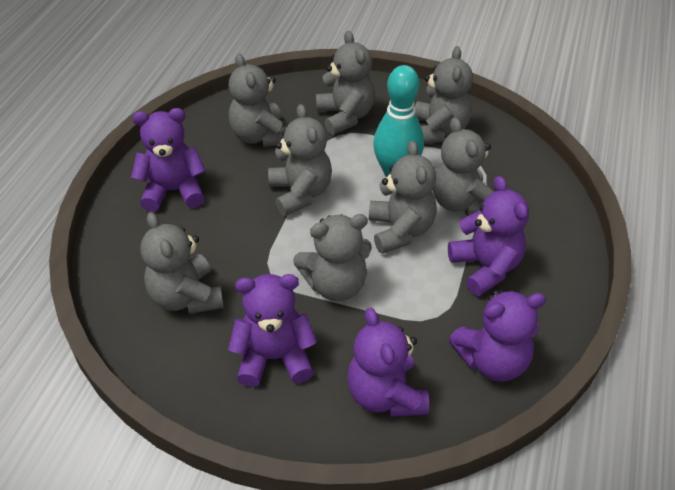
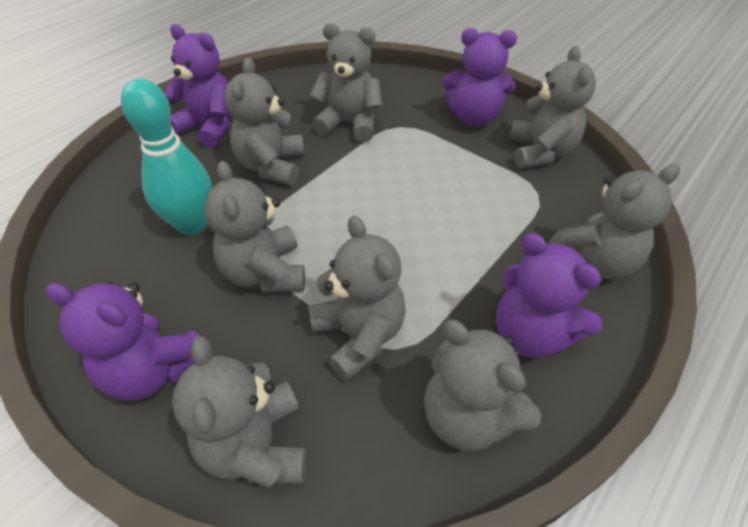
purple teddy bear: [131,108,206,212] [228,274,317,387] [347,308,429,417] [448,176,529,296] [449,290,546,382] = 5 -> [46,281,200,401] [164,24,231,147] [443,28,517,126] [496,233,603,358] = 4

